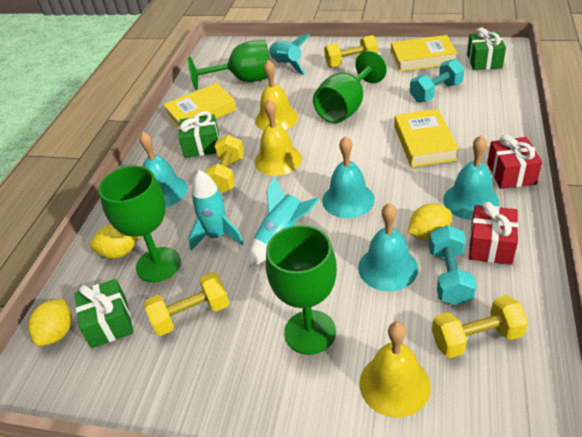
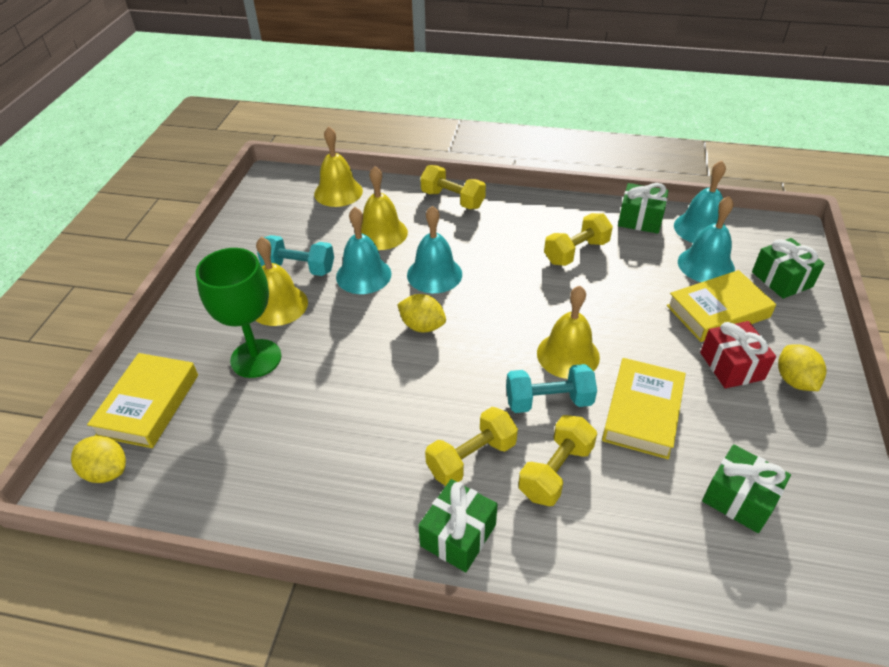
green gift: [75,279,134,348] [178,111,219,158] [467,27,506,70] = 3 -> [418,479,498,572] [618,183,669,234] [702,444,791,533] [752,238,825,299] = 4
green goblet: [98,166,181,282] [188,40,270,90] [266,225,337,355] [313,51,387,123] = 4 -> [196,248,281,378] = 1
red gift: [469,202,519,265] [487,135,542,189] = 2 -> [700,321,776,389] = 1
turquoise rocket: [188,170,244,251] [249,176,320,267] [268,34,310,75] = 3 -> none = 0
yellow bell: [255,60,298,131] [255,99,302,176] [359,322,431,418] = 3 -> [255,237,308,326] [314,126,363,207] [361,166,408,250] [537,286,600,379] = 4

